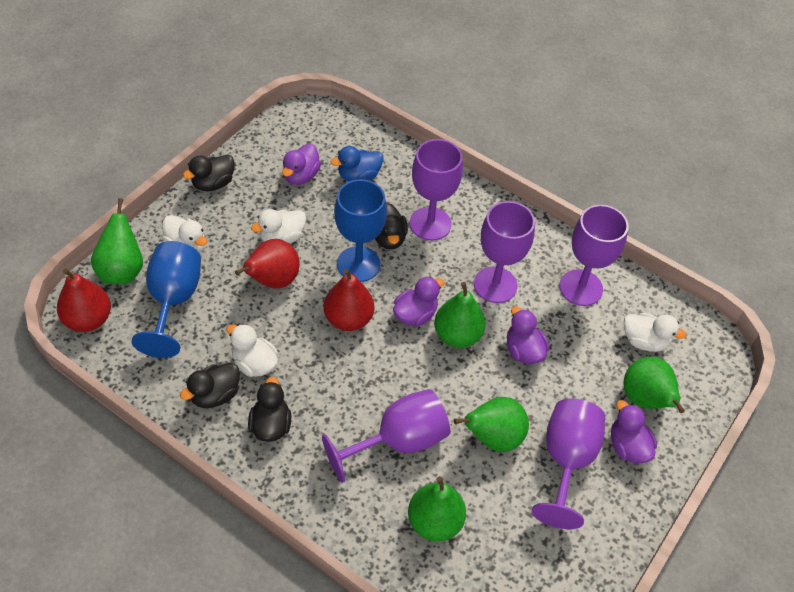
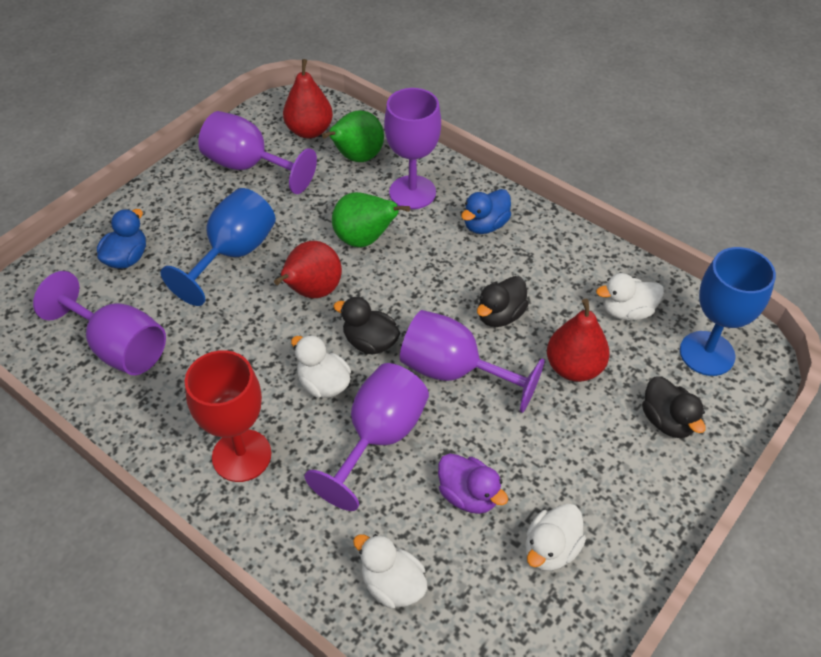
black duck: [180,363,240,408] [183,154,234,191] [248,377,291,442] [375,203,408,249] = 4 -> [333,297,400,355] [477,276,529,327] [642,376,706,438] = 3
blue duck: [331,146,384,181] = 1 -> [97,209,146,269] [461,189,511,234] = 2
green pear: [91,198,143,284] [408,476,466,541] [434,282,486,348] [454,397,529,452] [623,357,685,413] = 5 -> [322,110,384,162] [332,192,410,248] = 2
purple duck: [282,144,321,185] [393,276,445,326] [507,306,549,364] [611,400,657,463] = 4 -> [438,454,508,514] = 1
red goblet: none = 0 -> [185,350,271,482] = 1

